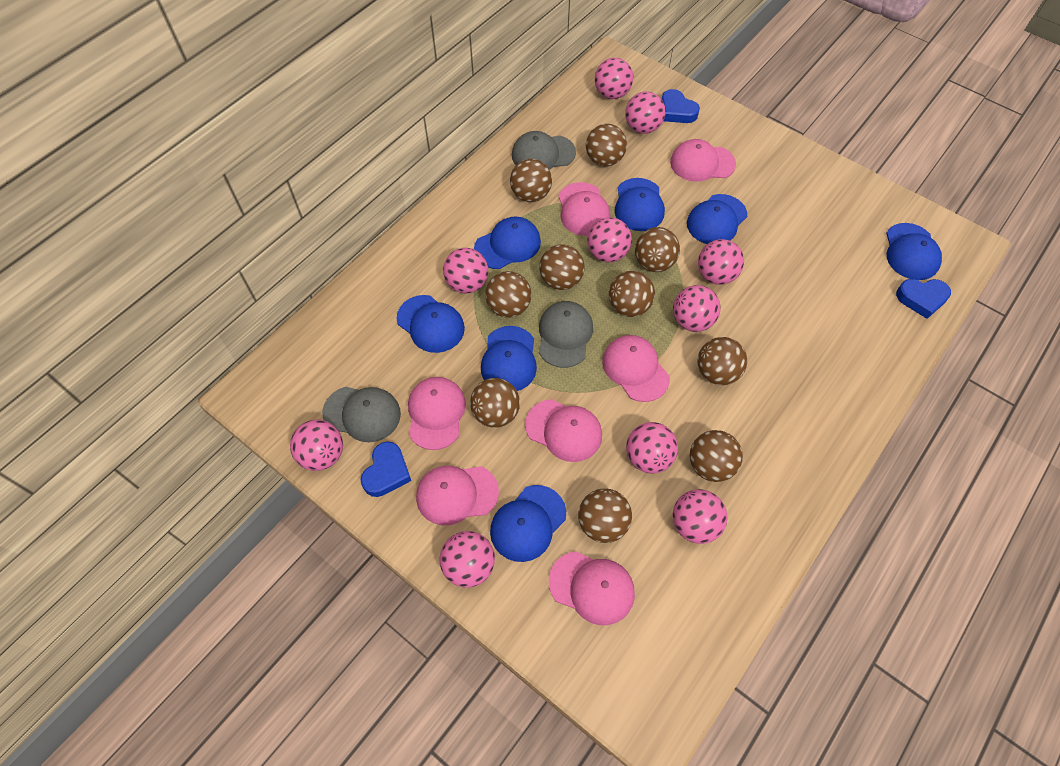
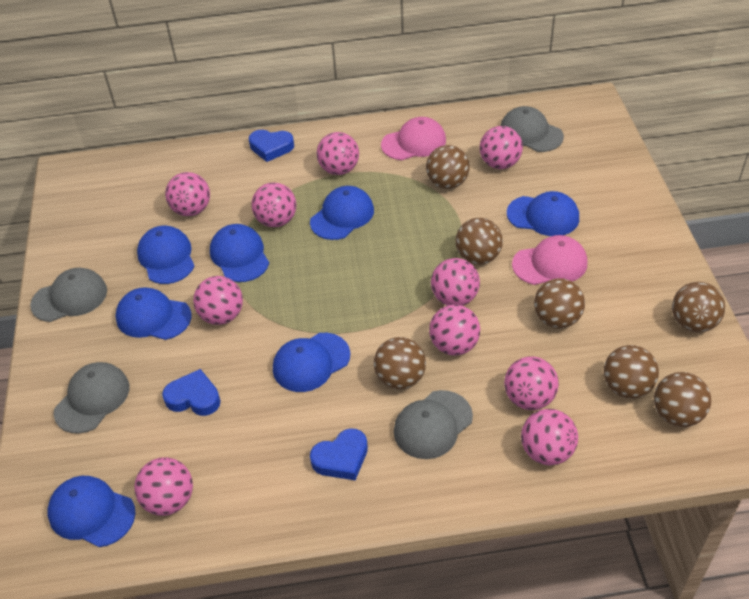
brown ball: [470,378,520,428] [485,271,531,318] [510,159,552,202] [539,244,584,290] [578,488,632,543] [586,124,627,166] [609,271,655,317] [635,227,680,272] [690,430,743,482] [698,337,747,385] = 10 -> [374,337,426,390] [426,145,470,189] [455,218,503,265] [534,278,585,328] [604,345,659,399] [654,372,711,427] [672,282,725,332] = 7
grey cap: [322,387,401,442] [512,131,576,170] [539,301,593,368] = 3 -> [30,268,107,322] [54,362,129,434] [394,390,473,459] [500,106,564,152] = 4
pink cap: [408,377,466,450] [416,466,499,525] [525,399,602,462] [549,551,635,625] [558,182,611,236] [602,335,670,402] [670,139,736,182] = 7 -> [381,117,446,160] [512,235,587,285] = 2

